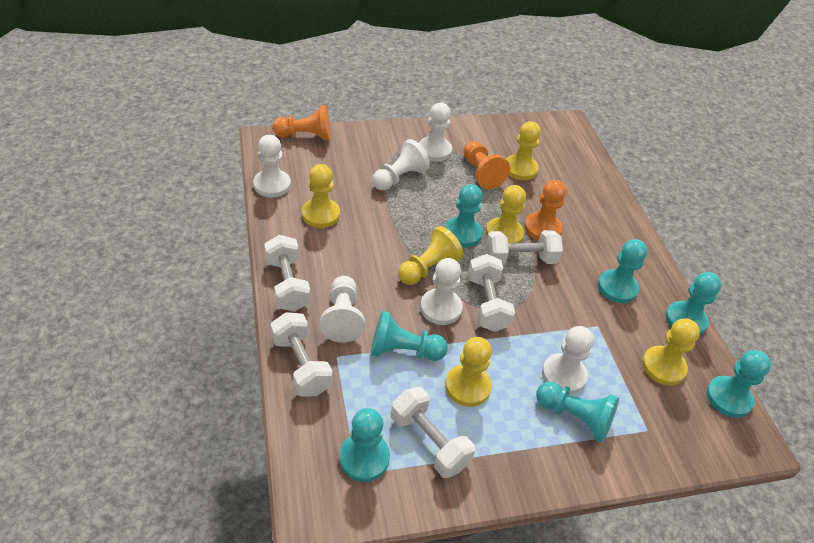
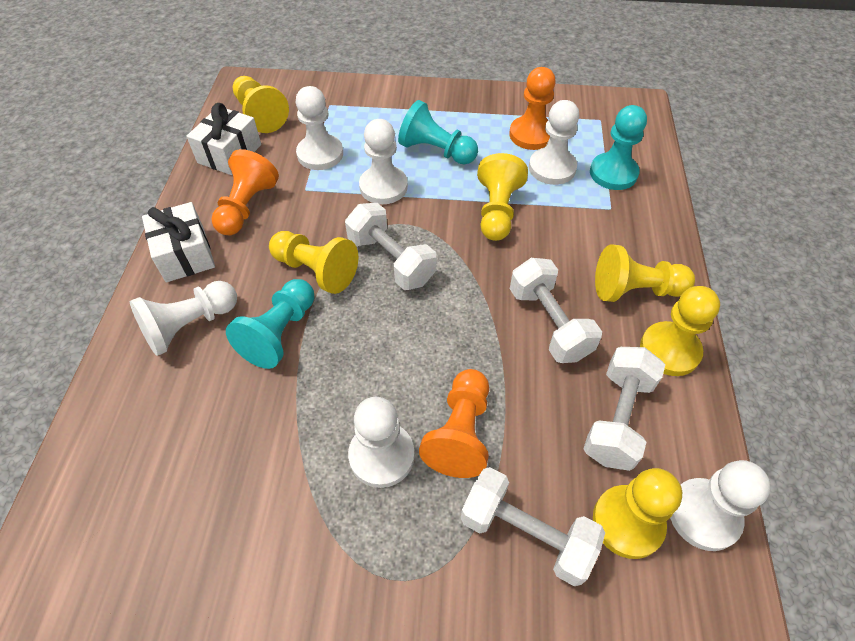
turquoise pawn: [339,408,390,482] [371,311,448,361] [445,184,483,247] [536,381,619,443] [598,239,647,303] [665,272,721,336] [706,350,771,418] = 7 -> [226,279,315,369] [398,100,478,164] [590,105,647,190] = 3
white dumbbell: [264,235,310,311] [270,312,333,397] [391,387,475,478] [468,254,515,332] [485,230,563,265] = 5 -> [345,203,436,290] [461,467,605,586] [510,258,602,363] [583,347,665,471] = 4
white gift: none = 0 -> [142,202,215,282] [186,103,261,175] = 2

